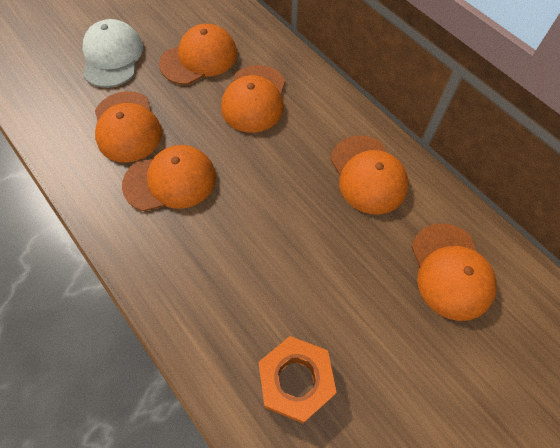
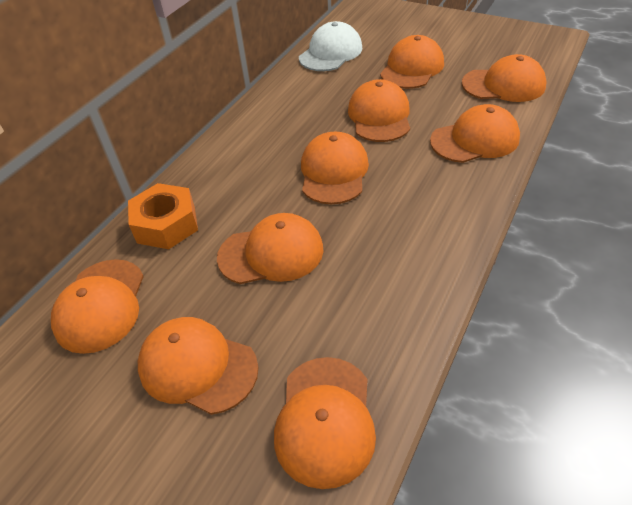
orange cap: [95,91,162,163] [122,145,216,211] [159,24,237,85] [221,65,285,133] [330,136,409,214] [411,224,497,321] = 6 -> [51,259,144,354] [138,317,259,415] [217,213,324,284] [274,357,376,489] [301,132,369,204] [348,79,410,142] [380,35,444,89] [430,104,520,163] [462,54,546,102] = 9

